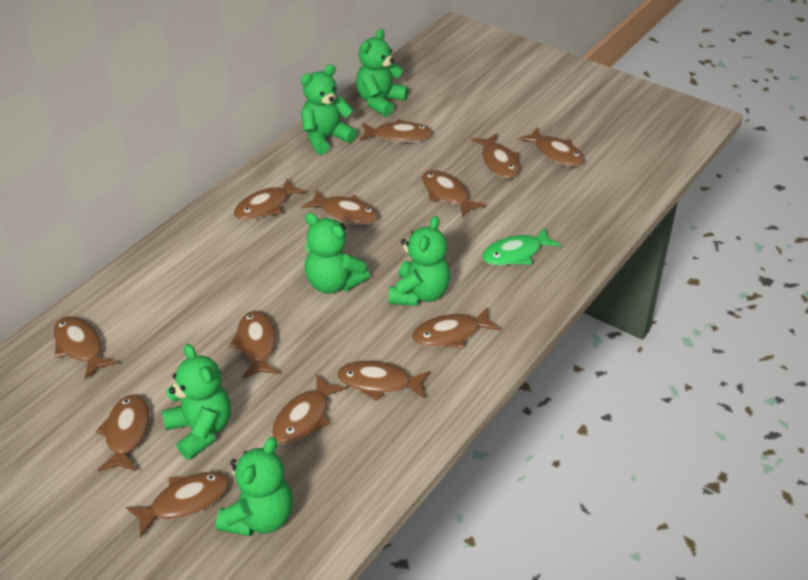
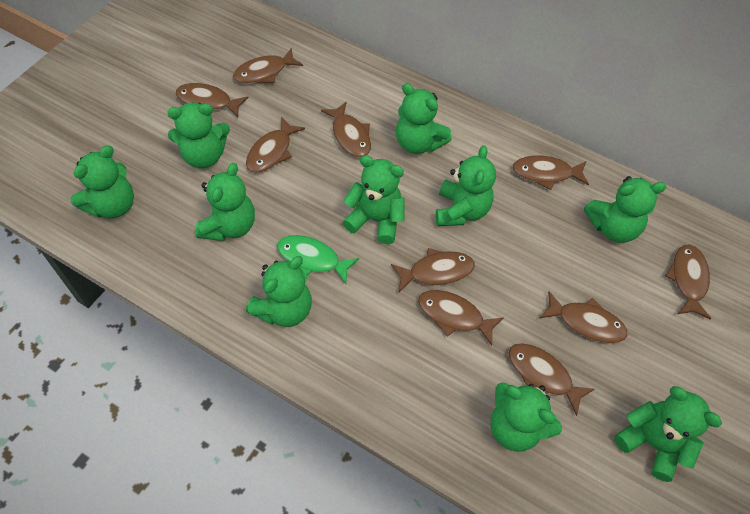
brown fish: [53,316,117,379] [95,394,149,471] [126,472,229,537] [229,311,278,378] [234,178,306,220] [272,374,347,444] [301,190,379,225] [337,361,430,401] [360,119,433,142] [412,307,501,349] [422,170,486,218] [471,134,520,179] [518,128,584,167] = 13 -> [175,83,248,117] [233,48,303,84] [246,117,305,173] [321,102,371,158] [391,248,475,292] [418,290,504,346] [508,343,595,416] [512,156,589,190] [539,291,628,343] [665,245,711,320] = 10
green teddy bear: [162,344,231,460] [216,437,293,536] [301,64,357,155] [304,213,370,294] [356,29,408,117] [389,216,450,306] = 6 -> [71,145,134,218] [167,102,230,168] [195,163,255,241] [246,256,312,327] [343,155,405,244] [396,83,452,154] [436,145,496,226] [490,382,562,452] [584,176,666,243] [614,386,722,482] = 10

